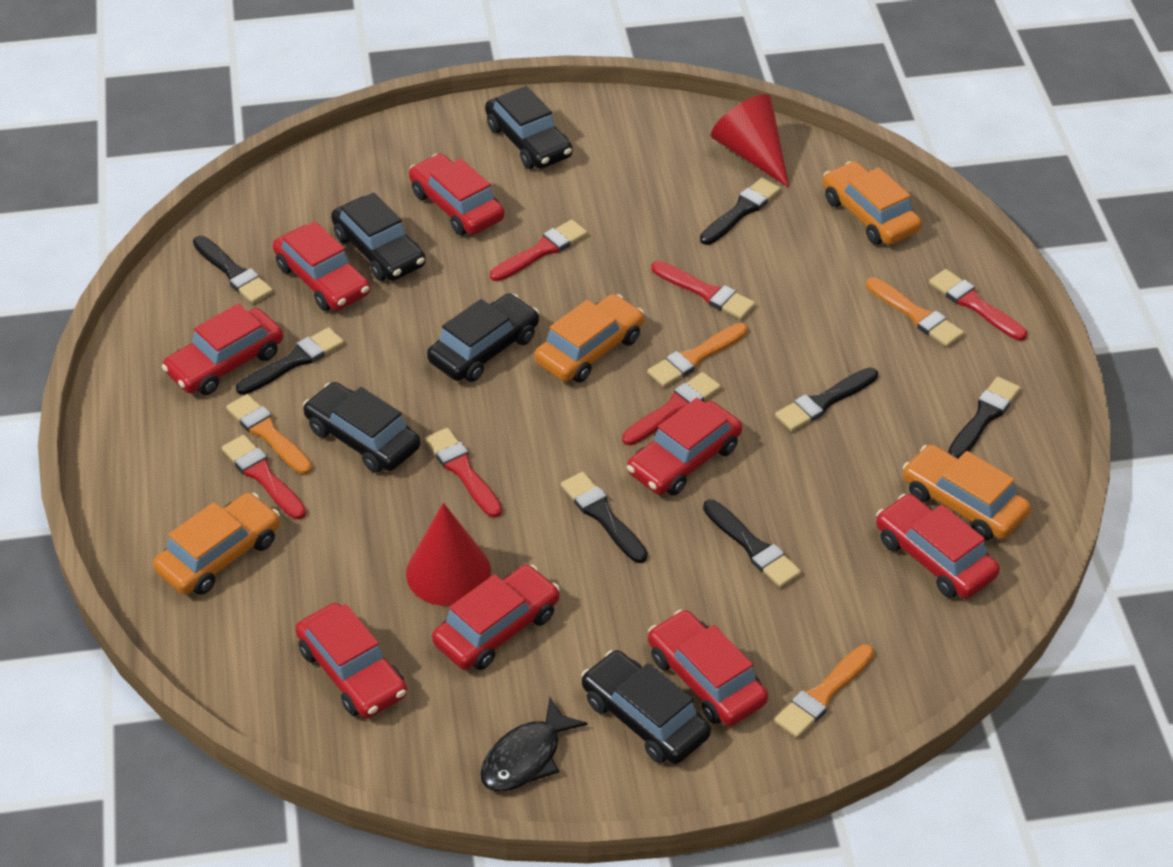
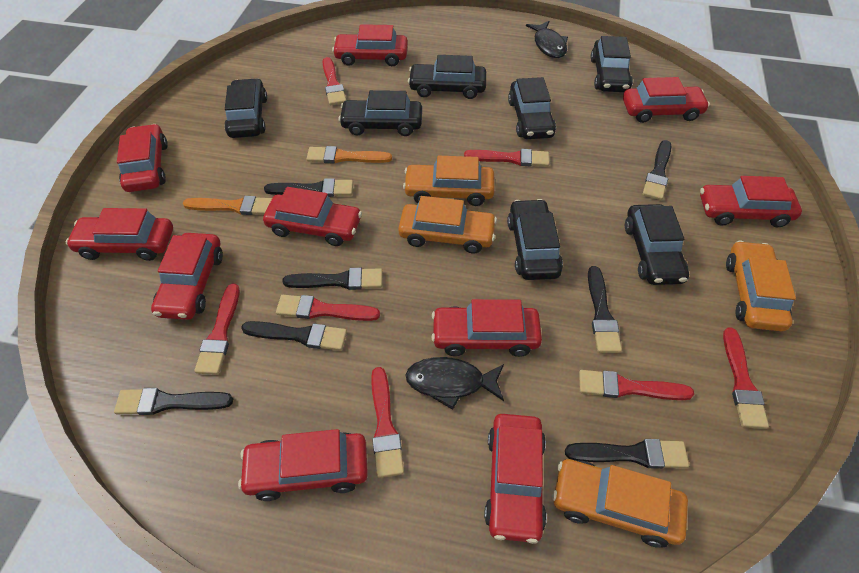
black car: [303,382,420,473] [331,192,426,281] [427,293,539,382] [485,86,573,169] [581,650,711,764] = 5 -> [224,78,267,138] [338,90,422,136] [408,55,486,99] [507,199,563,280] [508,77,556,139] [591,36,633,92] [625,204,689,285] = 7
black fish: [480,697,587,791] = 1 -> [406,357,504,410] [526,21,568,58] = 2
orange brush: [226,394,312,474] [647,323,748,387] [774,644,874,738] [866,277,964,347] = 4 -> [183,196,272,215] [306,146,392,164] = 2
red brush: [222,435,306,519] [425,428,502,518] [490,220,587,281] [622,372,721,445] [651,261,755,319] [929,269,1027,341] = 6 -> [194,284,240,375] [276,295,380,321] [323,57,346,105] [371,367,404,478] [464,149,549,167] [579,370,694,400] [723,327,769,429] = 7
red car: [162,303,283,395] [273,221,370,311] [295,603,407,718] [409,154,504,235] [432,565,560,670] [627,398,742,496] [648,610,768,726] [876,494,1000,598] = 8 -> [66,208,173,261] [117,124,168,192] [151,233,223,320] [238,429,368,501] [263,187,362,246] [332,24,408,66] [431,299,542,357] [484,414,547,544] [623,77,710,123] [700,176,802,227] = 10
red cone: [406,503,491,606] [711,94,789,188] = 2 -> none = 0

